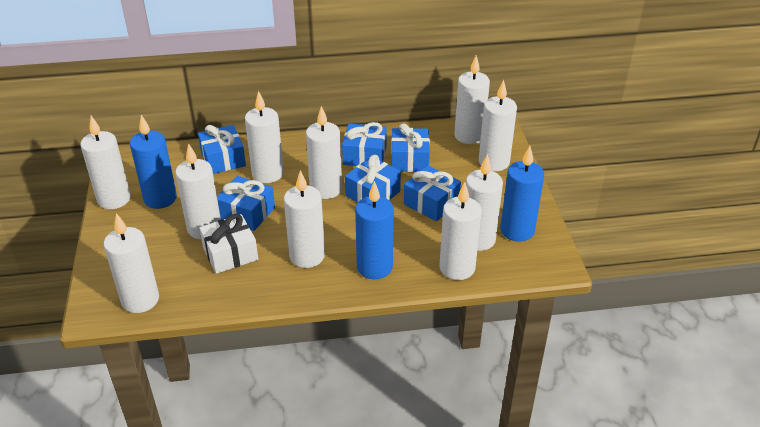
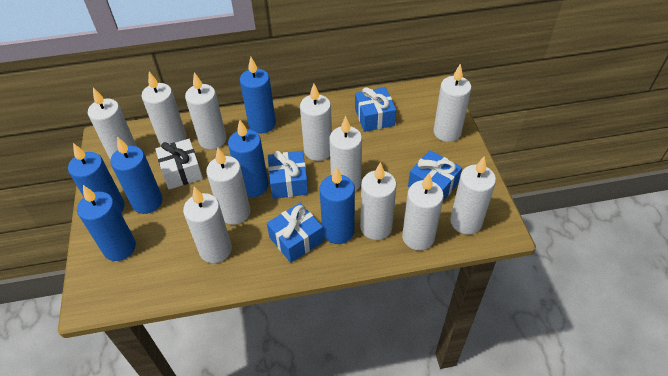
blue candle: [130,115,177,209] [355,181,394,279] [500,146,544,242] = 3 -> [68,143,125,213] [77,185,136,261] [110,137,163,214] [228,120,269,197] [240,57,276,133] [319,166,355,244] = 6
blue gift: [198,125,246,174] [217,176,275,231] [342,122,387,166] [345,155,401,203] [391,123,430,172] [404,165,461,221] = 6 -> [267,203,324,263] [268,151,308,199] [355,87,396,132] [408,150,462,201] = 4
white candle: [81,116,131,209] [104,213,159,313] [175,143,221,239] [245,91,284,183] [284,170,325,268] [306,106,342,199] [439,182,482,280] [454,55,490,144] [466,154,503,251] [479,80,517,171] = 10 -> [88,88,137,160] [142,72,186,145] [183,187,232,263] [185,72,226,150] [206,147,250,225] [300,84,332,161] [329,116,362,191] [360,162,397,240] [402,173,444,250] [433,64,472,142] [450,156,496,234] = 11

